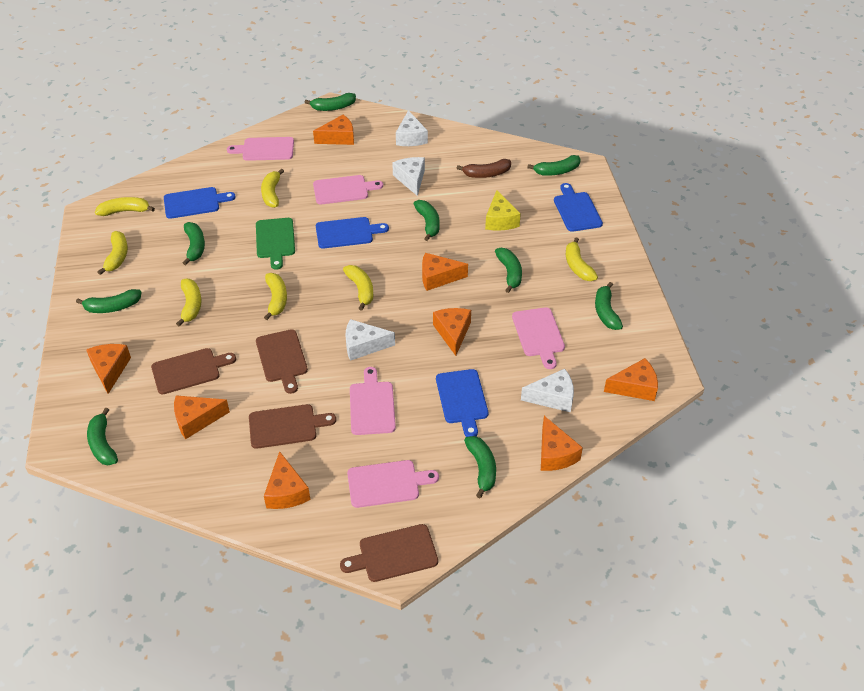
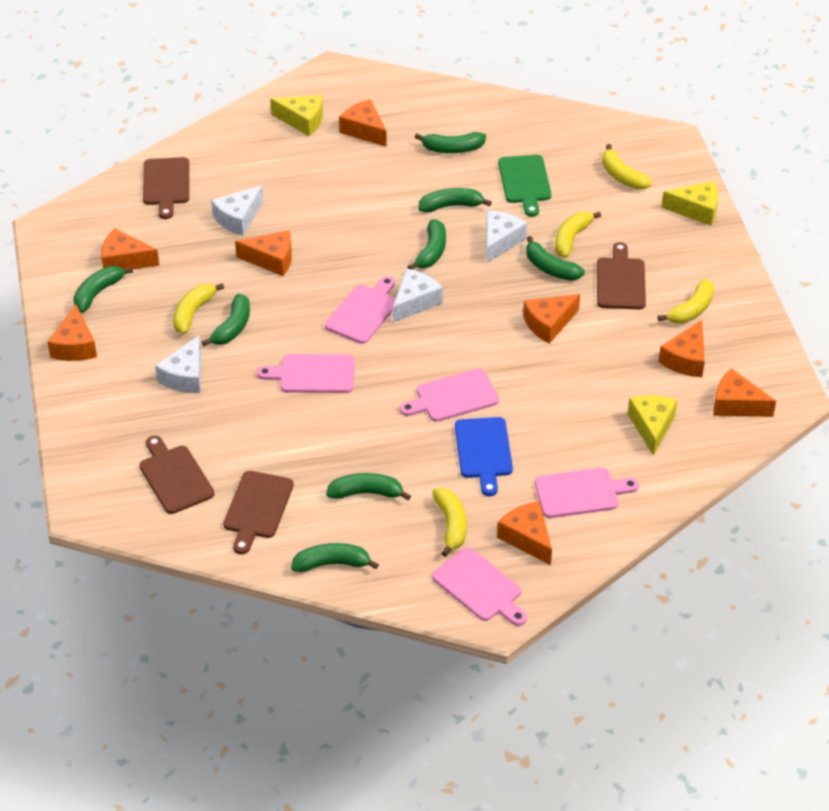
blue cutting board: [164,187,236,219] [316,217,389,249] [436,369,488,437] [554,183,603,232] = 4 -> [455,417,513,496] = 1
brown banana: [457,159,511,178] = 1 -> none = 0
green banana: [76,289,142,313] [87,408,118,465] [183,222,205,265] [305,93,356,111] [413,200,440,241] [464,436,496,498] [495,248,522,293] [527,155,581,176] [595,282,623,330] = 9 -> [73,266,133,313] [202,294,250,347] [291,543,379,572] [326,473,411,500] [407,219,446,269] [415,132,486,153] [418,188,492,213] [526,236,585,281] = 8
yellow banana: [95,197,155,216] [97,231,128,275] [176,279,202,327] [261,169,284,208] [264,273,287,320] [343,265,373,311] [566,238,598,281] = 7 -> [173,283,224,334] [432,488,467,557] [555,211,601,258] [602,144,652,189] [658,279,714,324] = 5
yellow cheese: [485,190,521,231] = 1 -> [270,95,323,136] [628,395,678,456] [662,181,718,226] = 3

